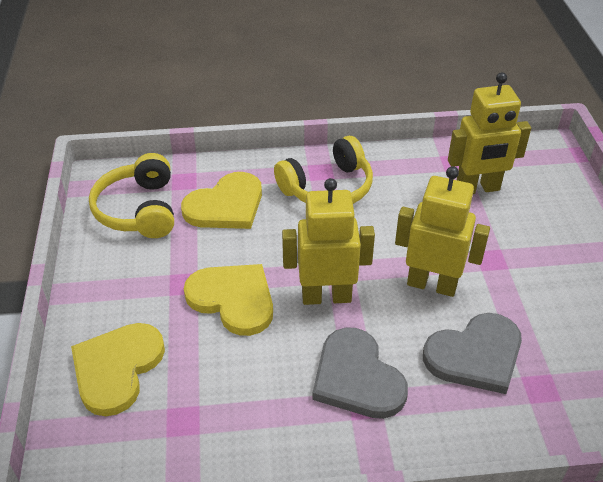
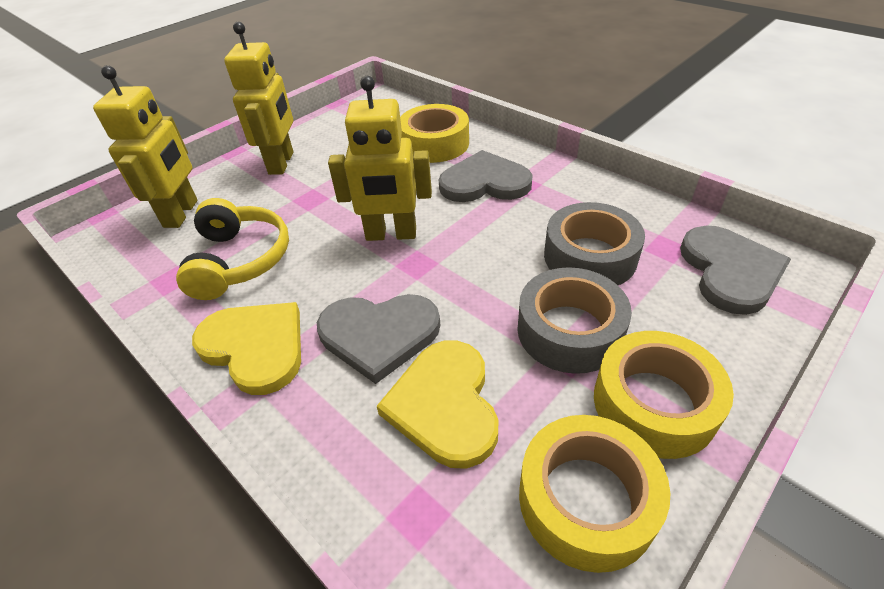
grey heart: [312,327,408,419] [423,313,522,394] = 2 -> [317,294,440,384] [439,150,533,202] [680,225,791,315] = 3
grey tape: none = 0 -> [517,267,632,374] [544,202,645,285] = 2
yellow headphones: [89,153,174,238] [274,136,373,204] = 2 -> [176,198,289,300] = 1
yellow heart: [71,323,165,416] [181,172,262,229] [184,264,273,336] = 3 -> [192,302,301,395] [377,340,498,469] = 2
yellow tape: none = 0 -> [400,104,469,163] [519,415,670,573] [594,331,734,459] = 3

